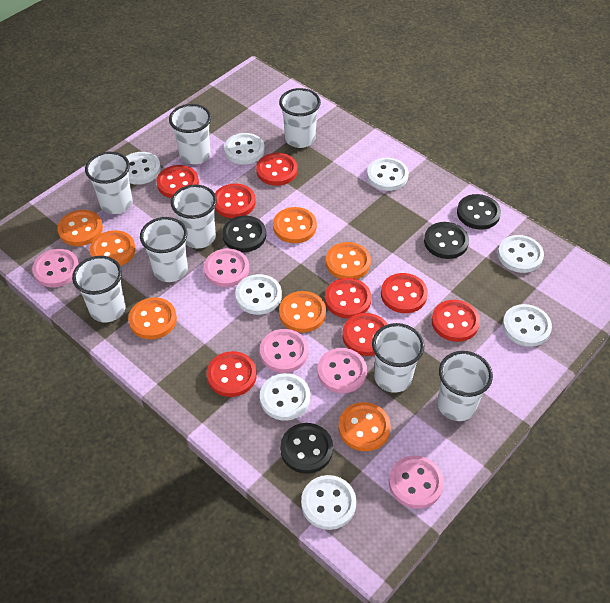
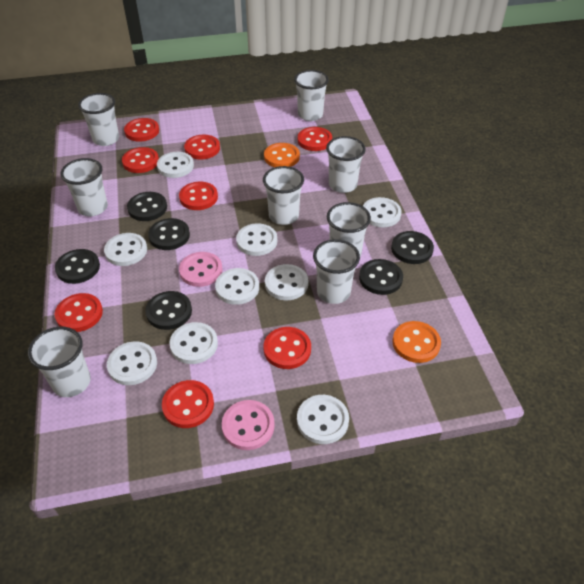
black button: [222,216,266,252] [280,423,333,474] [424,222,469,259] [457,194,501,230] = 4 -> [55,249,100,284] [127,192,167,221] [145,291,192,330] [148,218,190,250] [359,259,403,295] [391,231,434,264] = 6
orange button: [57,210,103,246] [90,230,136,266] [128,297,177,339] [273,207,317,243] [279,291,326,333] [326,242,371,279] [339,402,391,451] = 7 -> [264,143,300,167] [393,321,441,363] = 2
pink button: [32,249,79,287] [204,248,249,287] [260,329,308,373] [317,348,367,393] [389,456,444,509] = 5 -> [179,252,223,287] [222,400,275,450] = 2
white button: [126,152,161,185] [224,133,265,165] [235,274,282,315] [260,373,310,421] [301,475,356,530] [367,158,409,191] [498,235,544,273] [502,304,552,347] = 8 -> [104,233,147,266] [107,341,157,385] [157,152,194,178] [169,322,218,364] [215,268,259,305] [236,223,277,256] [265,264,309,300] [297,395,349,444] [363,197,402,227] = 9

